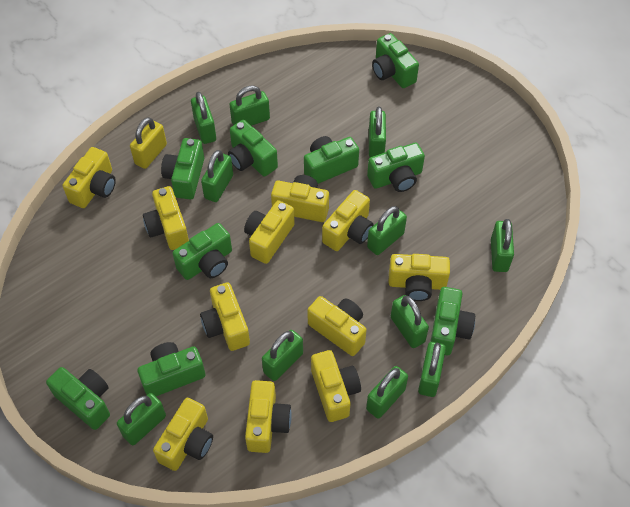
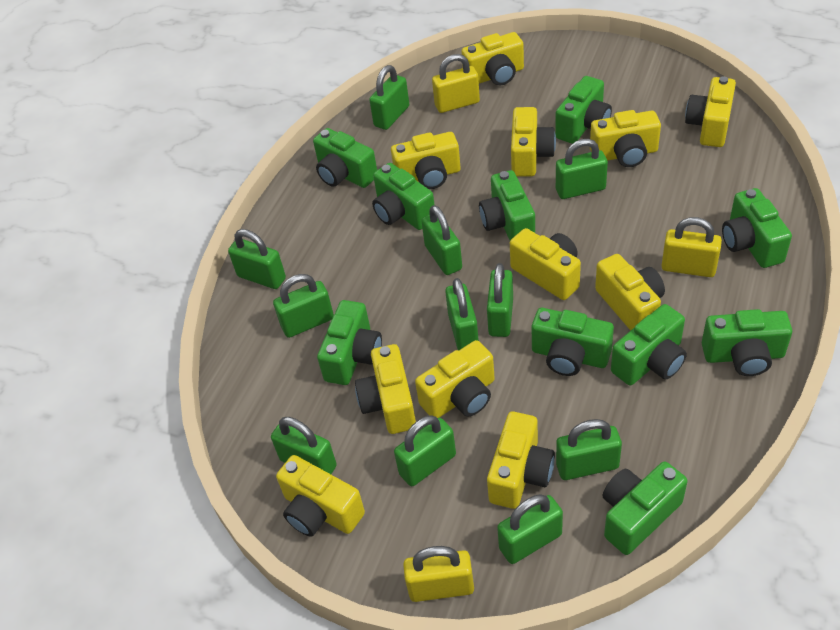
green camera: [46,367,110,430] [137,342,205,396] [161,138,204,199] [173,223,232,280] [228,120,278,177] [304,136,359,184] [367,142,425,192] [372,33,419,88] [430,287,475,355] = 9 -> [313,128,377,188] [317,300,382,385] [372,163,434,230] [479,170,535,241] [532,308,614,376] [555,76,612,144] [603,461,688,555] [611,304,687,385] [702,309,792,376] [722,188,792,268] = 10
yellow padlock: [130,117,167,169] = 1 -> [403,546,474,602] [432,54,480,113] [661,217,722,277] = 3

